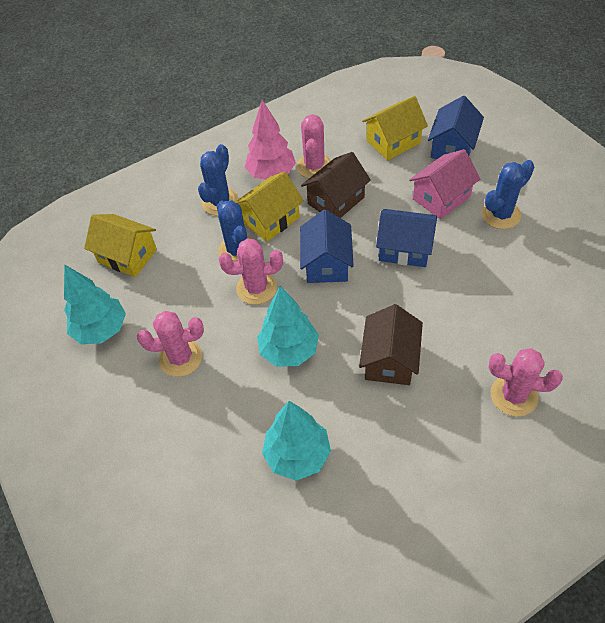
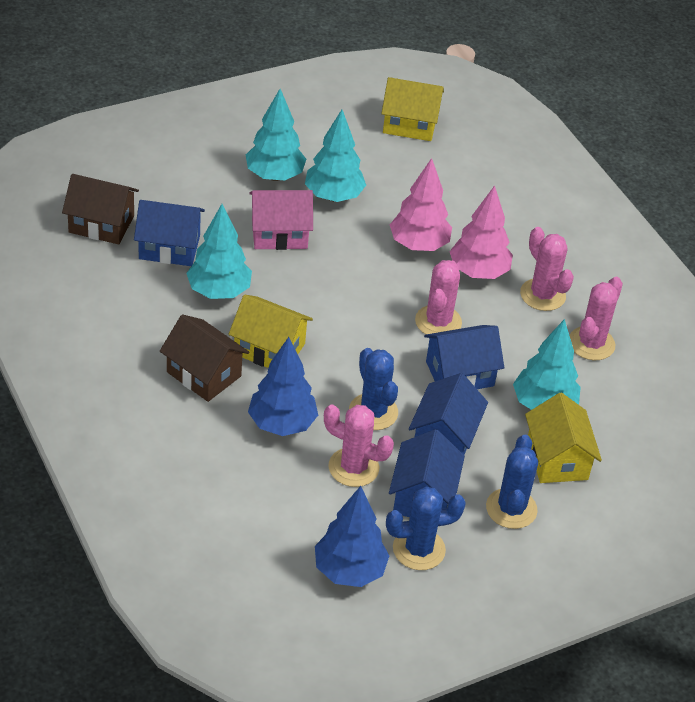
blue house: [300,210,354,283] [376,209,437,267] [428,96,484,159] = 3 -> [134,200,205,266] [389,429,465,517] [409,373,488,455] [424,325,504,389] = 4
blue tree: none = 0 -> [248,337,318,436] [315,486,389,587] = 2
pink tree: [245,100,296,180] = 1 -> [390,158,452,251] [449,185,513,279] = 2
turquoise tree: [64,265,126,344] [257,286,319,367] [262,401,331,481] = 3 -> [186,204,252,299] [246,89,306,181] [305,110,366,202] [513,319,581,410] = 4

